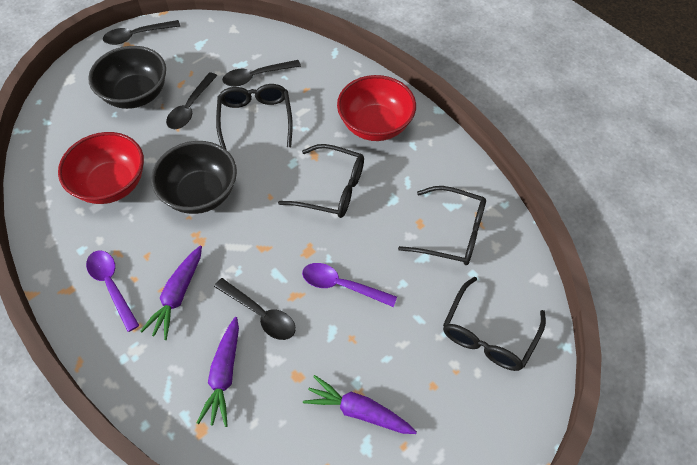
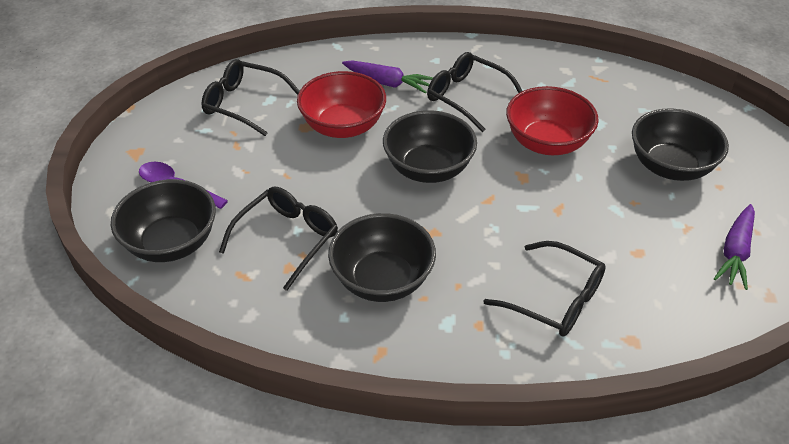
black bowl: [88,46,166,109] [151,141,237,214] = 2 -> [111,179,216,262] [328,213,436,302] [383,110,477,183] [632,108,729,181] = 4
black spoon: [103,20,180,45] [166,72,217,129] [214,278,296,340] [222,60,301,87] = 4 -> none = 0
purple carrot: [140,246,202,340] [197,317,239,427] [303,375,417,434] = 3 -> [342,60,433,94] [714,204,755,290] = 2
purple spoon: [86,251,140,332] [302,263,397,307] = 2 -> [139,162,228,209] = 1

